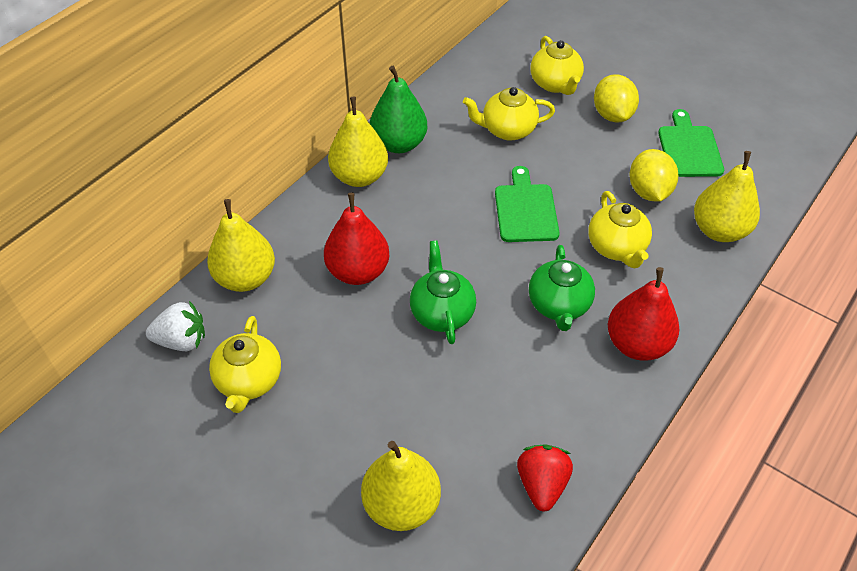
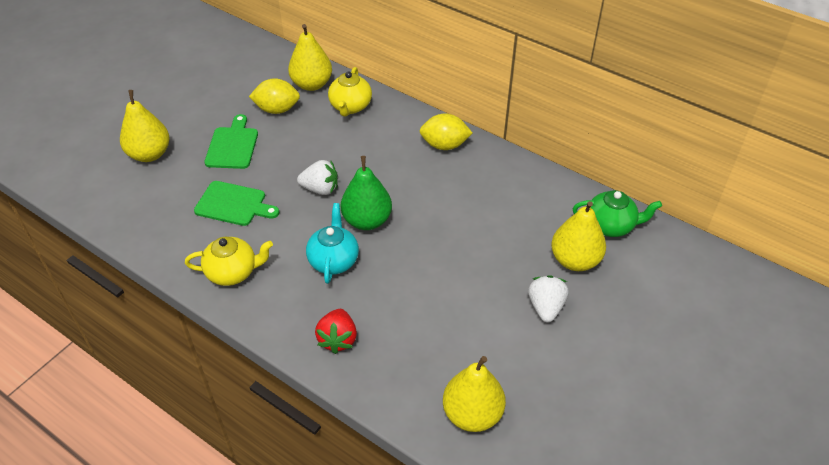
green teapot: [410,240,476,344] [529,245,595,331] = 2 -> [573,190,662,237] = 1
red pear: [324,193,389,285] [608,267,679,361] = 2 -> none = 0
turquoise teapot: none = 0 -> [306,203,359,284] = 1
white strawberry: [146,301,205,351] = 1 -> [297,160,338,195] [528,275,568,322] = 2
yellow teapot: [209,316,281,413] [463,87,555,141] [530,36,584,95] [588,191,652,268] = 4 -> [185,237,273,286] [328,67,372,116] = 2

